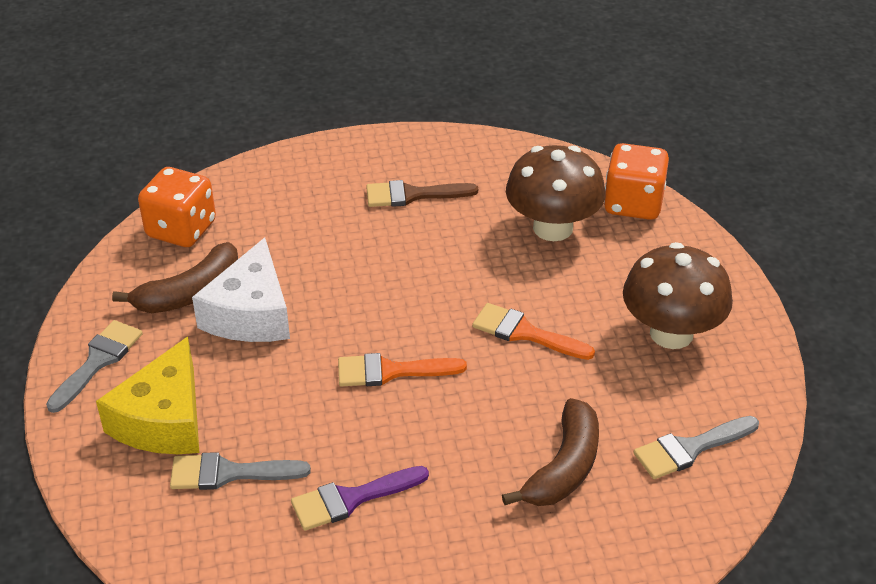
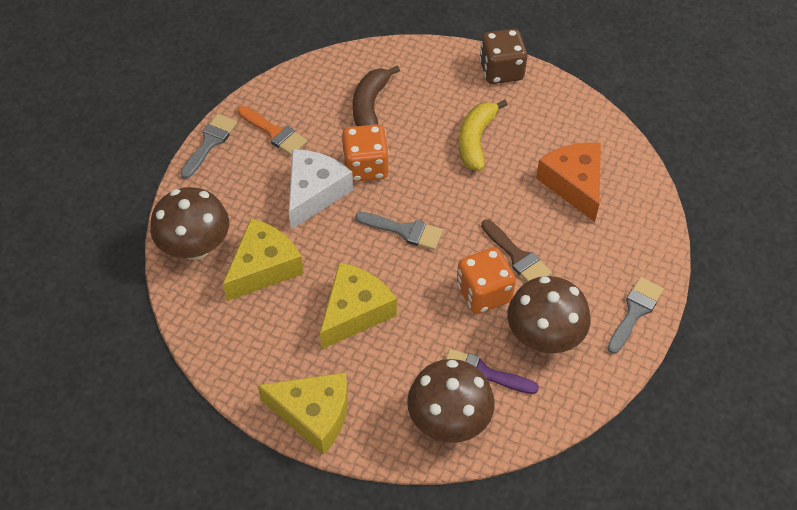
brown banana: [112,242,238,313] [502,398,599,506] = 2 -> [353,66,400,126] = 1
brown dice: none = 0 -> [479,29,527,84] = 1
brown mushroom: [506,145,606,241] [623,242,733,349] = 2 -> [150,187,229,260] [407,359,495,443] [507,276,591,353] = 3
orange brush: [338,353,467,387] [472,303,595,360] = 2 -> [237,106,308,156] = 1
orange cheese: none = 0 -> [536,143,601,222] = 1
yellow banana: none = 0 -> [459,100,508,171] = 1
yellow cheese: [96,337,199,454] = 1 -> [223,218,304,301] [257,372,348,455] [320,262,397,349] = 3

